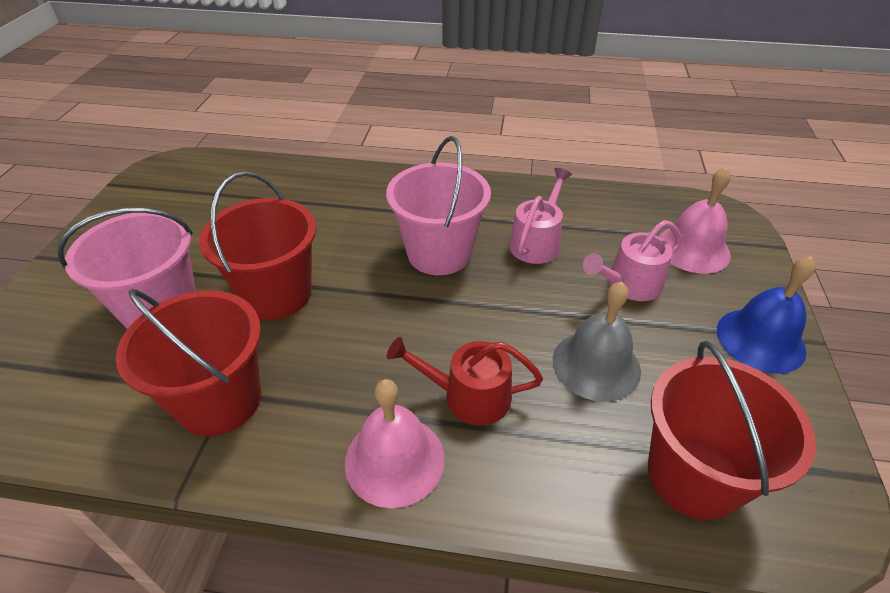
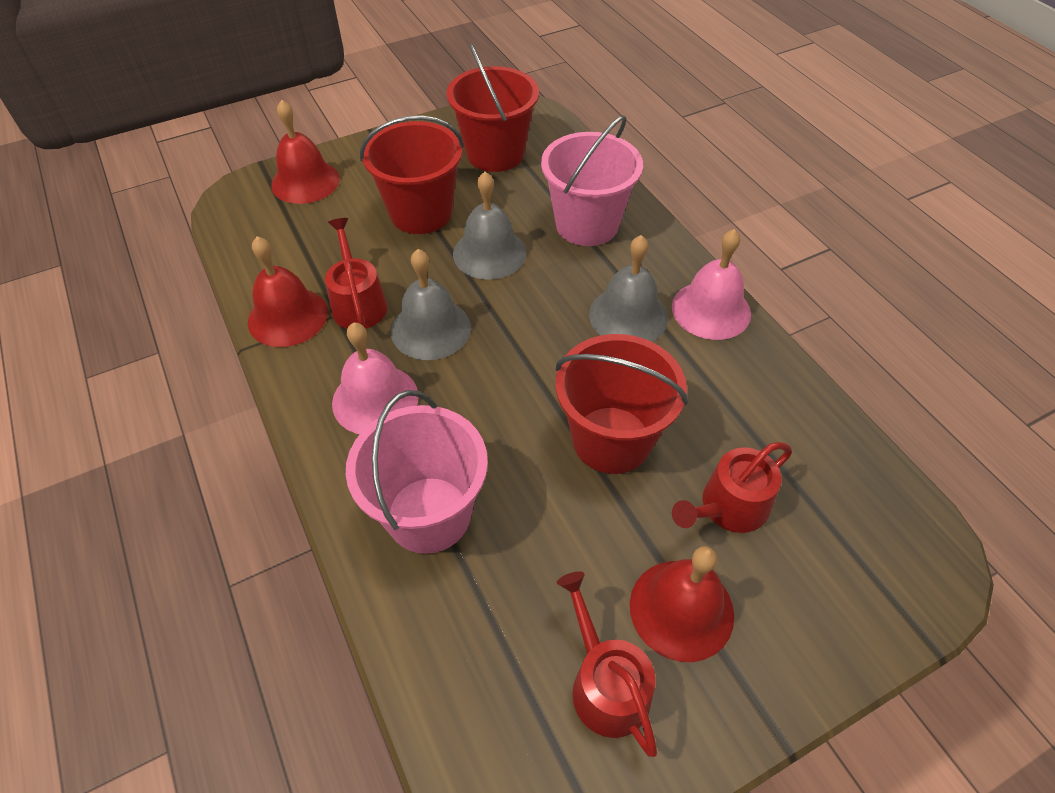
blue bell: [717,256,816,374] = 1 -> none = 0
grey bell: [553,281,641,402] = 1 -> [391,249,471,360] [453,172,527,280] [589,235,668,342] = 3
pink watering can: [509,168,572,264] [583,220,682,301] = 2 -> none = 0
red bell: none = 0 -> [248,236,328,347] [271,100,340,204] [630,546,734,662] = 3
red watering can: [387,337,543,425] = 1 -> [325,218,388,329] [557,571,657,757] [672,442,792,533] = 3

